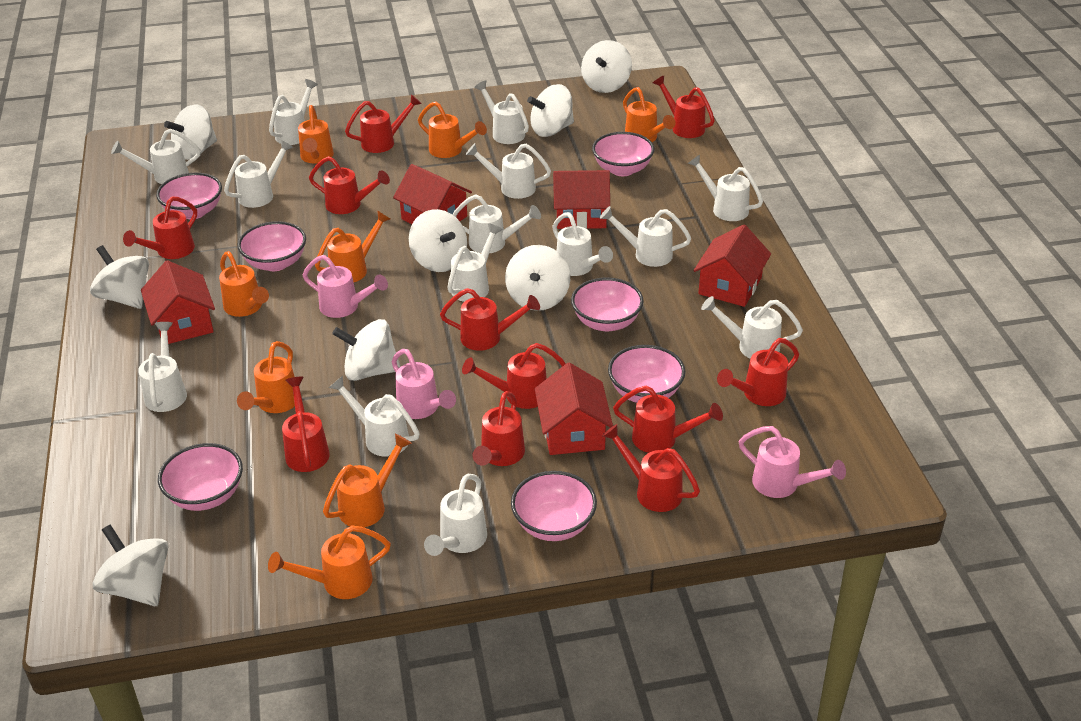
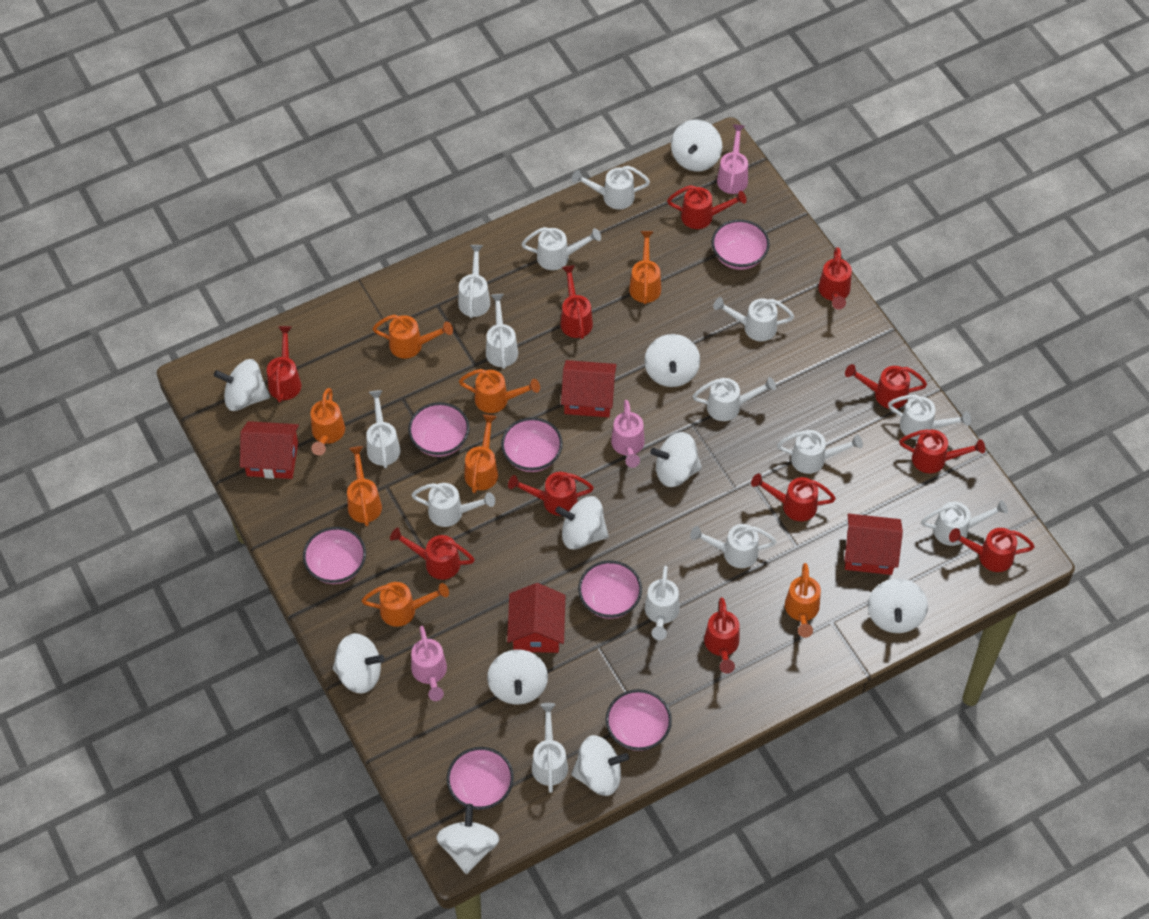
red house: [141,260,215,344] [393,164,472,224] [535,362,613,455] [553,170,610,229] [694,224,771,307] = 5 -> [240,421,299,479] [507,583,565,653] [561,360,617,417] [844,514,903,575] = 4
white spinning top: [90,245,149,309] [92,524,168,606] [164,104,217,160] [332,319,401,381] [409,209,467,272] [505,245,570,311] [527,84,574,137] [581,40,632,93] = 8 -> [214,359,270,411] [333,633,384,694] [436,804,500,874] [487,649,548,705] [555,496,609,549] [571,735,629,796] [644,334,700,387] [650,432,702,487] [671,119,722,172] [868,578,928,633] = 10

